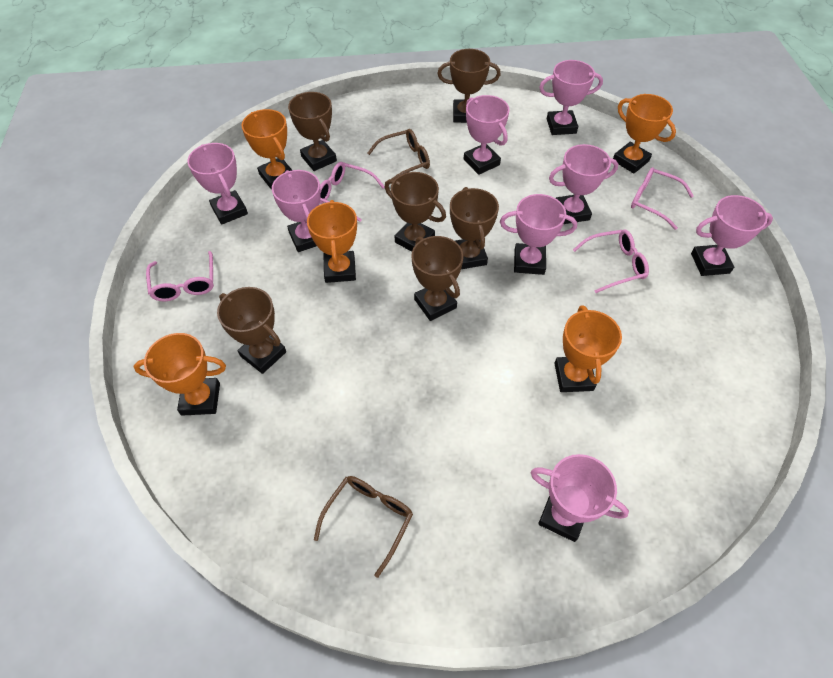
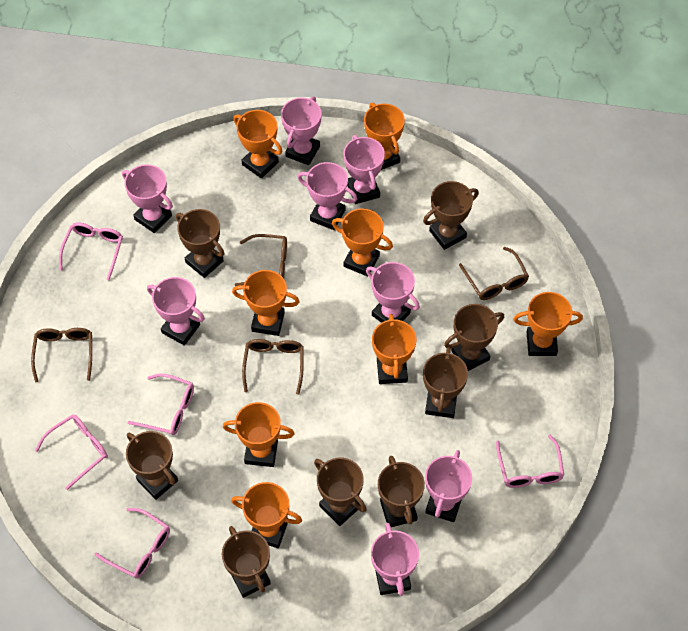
brown glasses: [314,476,413,578] [368,129,430,180] = 2 -> [31,328,92,382] [235,234,287,286] [242,339,304,395] [459,247,529,300] = 4
brown trophy: [217,287,286,374] [288,92,337,171] [384,172,446,252] [412,236,463,321] [437,49,501,123] [450,187,499,269] = 6 -> [126,431,178,500] [176,209,224,278] [222,526,271,598] [314,458,367,526] [378,456,425,527] [423,181,479,250] [423,347,468,418] [444,304,504,371] = 8
orange trophy: [134,333,226,416] [241,109,292,190] [307,200,357,283] [554,305,622,392] [613,94,676,174] = 5 -> [223,402,295,467] [231,482,302,548] [232,270,300,336] [233,110,282,178] [332,208,393,277] [364,103,405,170] [372,314,416,384] [513,292,583,356] = 8
pink glasses: [146,251,214,302] [320,162,385,222] [573,229,649,293] [631,167,694,230] = 4 -> [35,414,108,490] [59,222,123,280] [95,508,170,579] [127,374,194,435] [496,435,564,488] = 5

